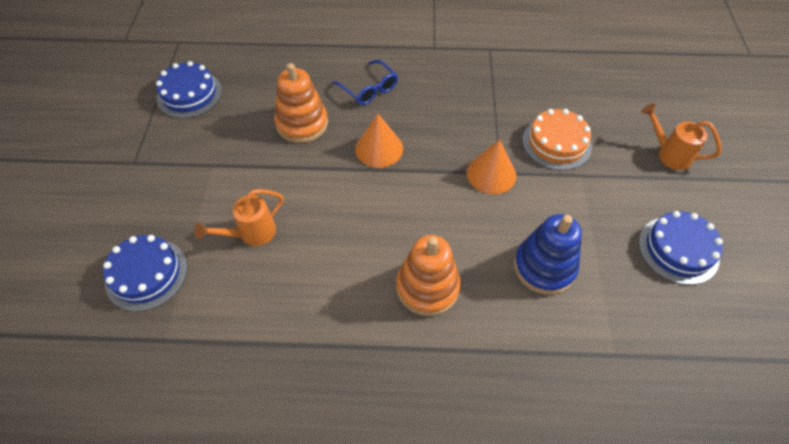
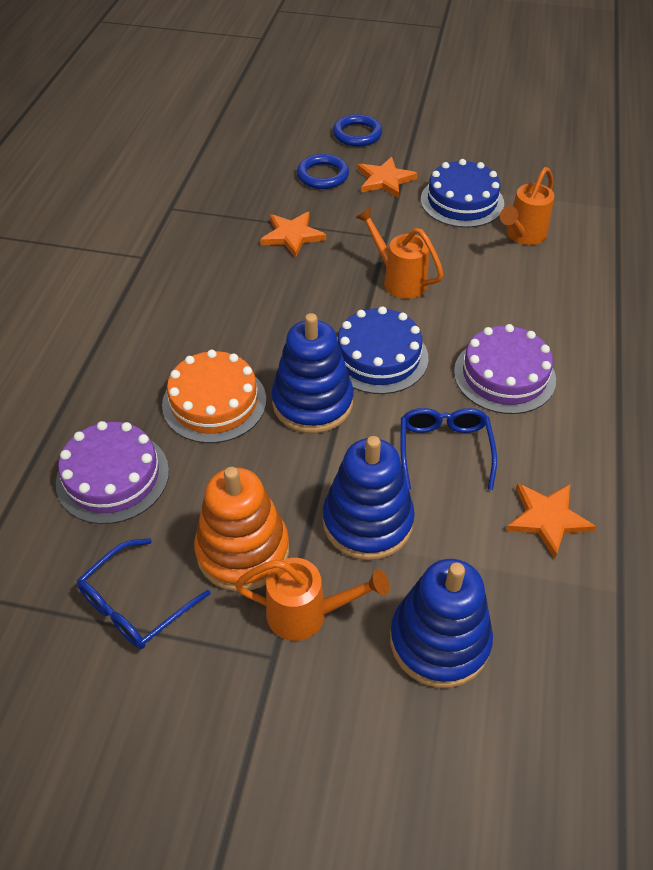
blue cake: [103,235,188,312] [156,61,222,118] [639,211,723,285] = 3 -> [337,306,429,394] [421,159,504,228] = 2
blue glasses: [332,60,398,105] = 1 -> [77,538,211,649] [400,408,497,490] = 2
blue ring: none = 0 -> [297,154,349,189] [333,114,382,147] = 2
blue stacking toy: [514,214,582,295] = 1 -> [271,313,354,433] [323,436,415,560] [390,559,493,688] = 3
orange cone: [355,114,403,168] [466,140,516,194] = 2 -> none = 0
orange stacking toy: [274,63,328,143] [396,235,461,316] = 2 -> [194,467,289,592] = 1
orange star: none = 0 -> [260,212,326,258] [358,157,418,198] [506,483,596,558] = 3
orange watering can: [194,189,284,246] [641,103,721,170] = 2 -> [235,558,389,641] [355,207,443,299] [500,167,555,245] = 3
purple cake: none = 0 -> [56,421,169,524] [454,324,556,414] = 2

